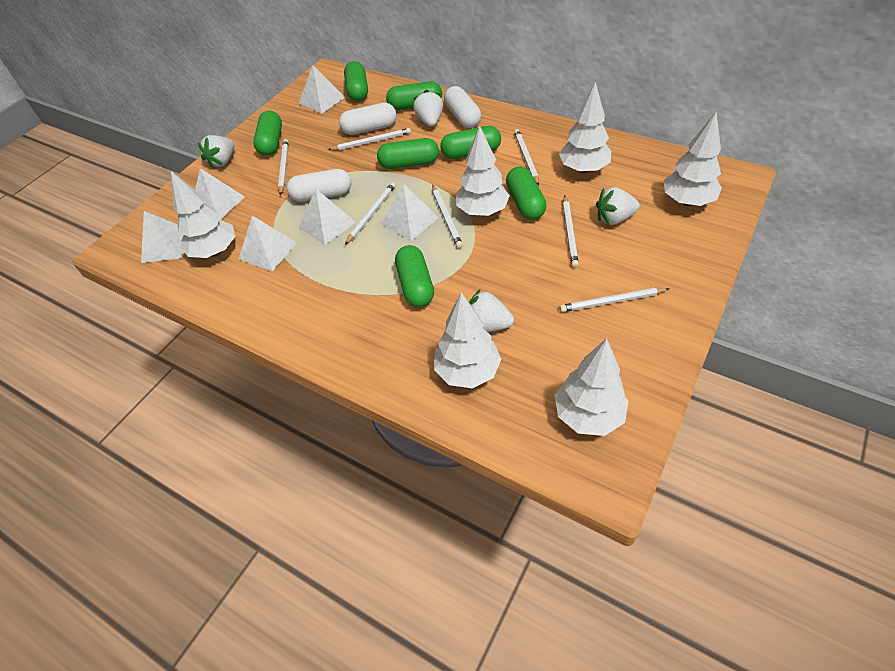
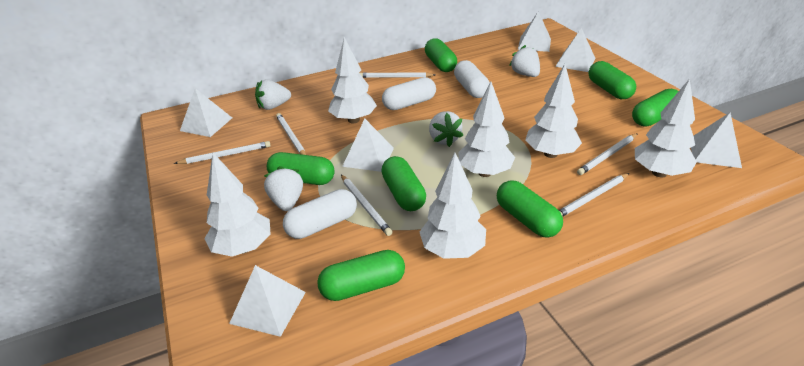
white pencil: [278,139,289,195] [328,128,411,150] [345,182,396,245] [432,185,463,248] [514,129,539,185] [559,288,669,312] [563,196,579,268] = 7 -> [174,141,271,164] [276,113,306,155] [341,175,392,236] [360,72,435,78] [559,173,629,217] [577,133,638,175] = 6

